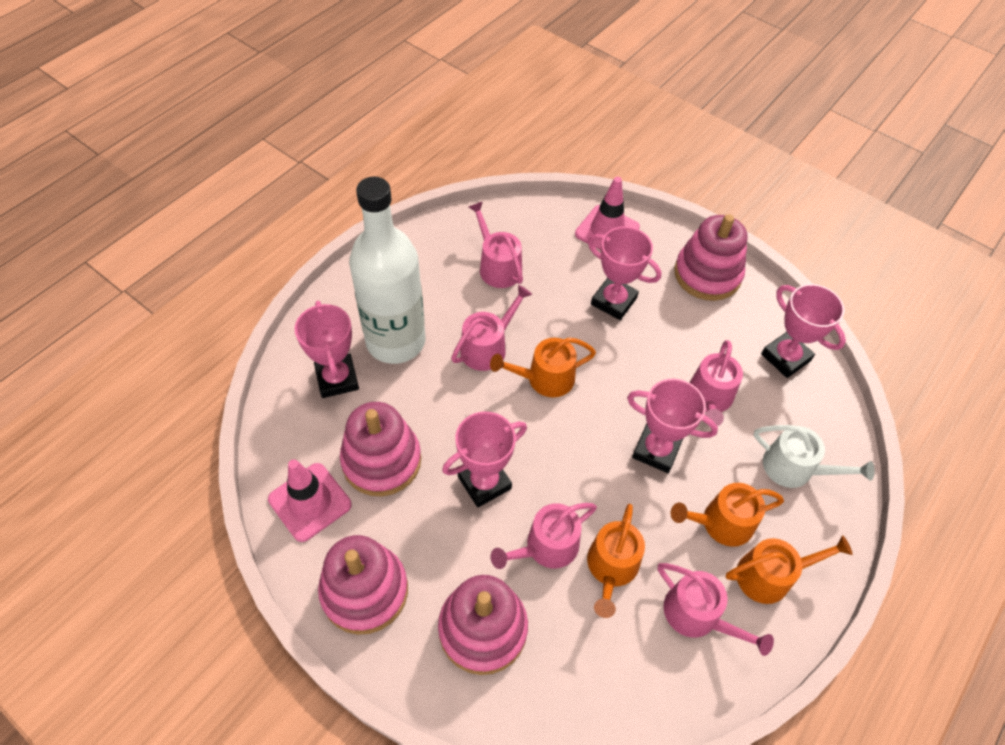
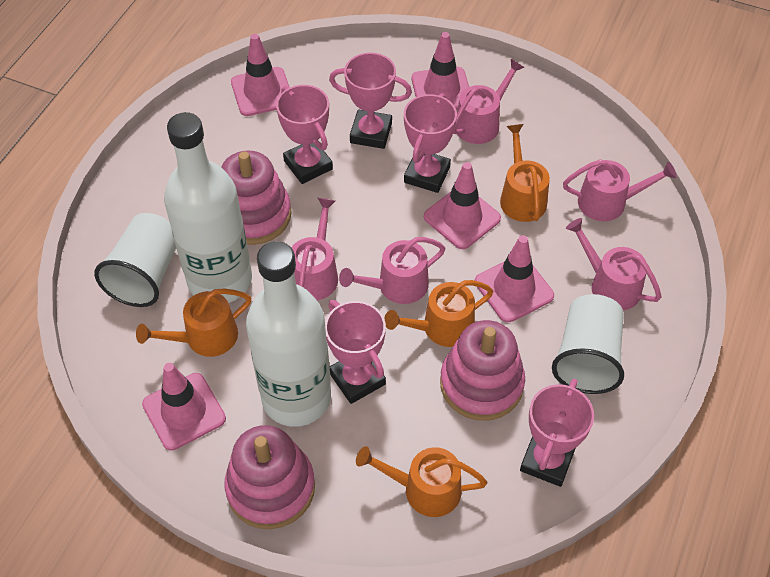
pink stacking toy: [318,535,408,635] [340,402,421,496] [438,575,528,675] [674,214,748,301] = 4 -> [221,151,292,245] [225,425,315,529] [440,320,525,421] = 3
pink traffic cone: [268,459,352,542] [575,177,640,250] = 2 -> [142,363,226,451] [231,34,290,116] [412,32,469,109] [424,162,501,249] [475,235,554,322] = 5
white bottle: [349,177,425,364] = 1 -> [164,112,252,303] [246,241,331,427] = 2
white cup: none = 0 -> [94,213,176,307] [552,294,624,394] = 2
white watering can: [754,425,875,488] = 1 -> none = 0

